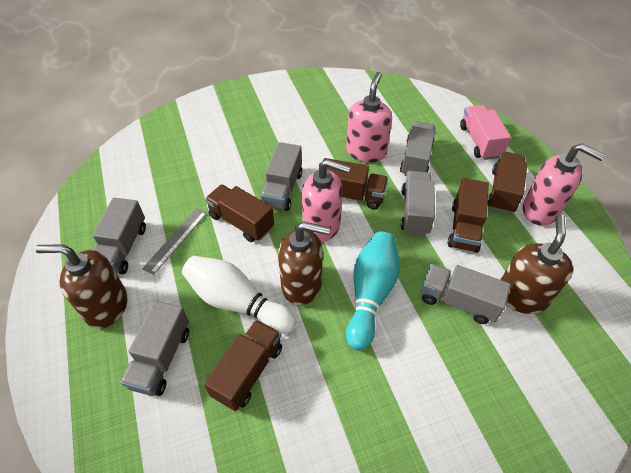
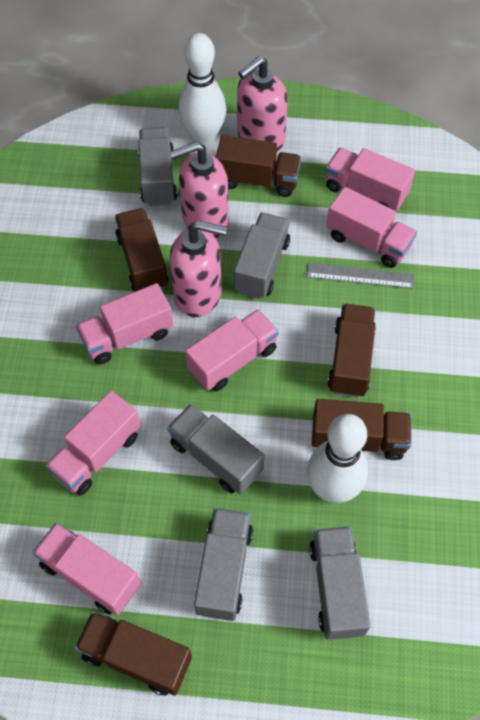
brown soap dispenser: [35,244,128,329] [278,222,330,305] [501,214,573,314] = 3 -> none = 0
grey truck: [93,198,146,274] [120,301,189,396] [261,142,302,211] [400,121,435,176] [401,171,435,236] [421,264,511,324] = 6 -> [138,127,177,206] [167,404,264,494] [194,508,253,621] [234,213,290,299] [309,526,371,640] = 5
pink truck: [460,105,511,160] = 1 -> [33,523,141,616] [45,391,141,495] [76,283,173,364] [185,310,279,391] [325,148,415,211] [326,187,417,268] = 6
turquoise bowling pin: [346,232,400,351] = 1 -> none = 0
white bowling pin: [182,256,296,334] = 1 -> [179,33,227,146] [307,414,368,503] = 2

